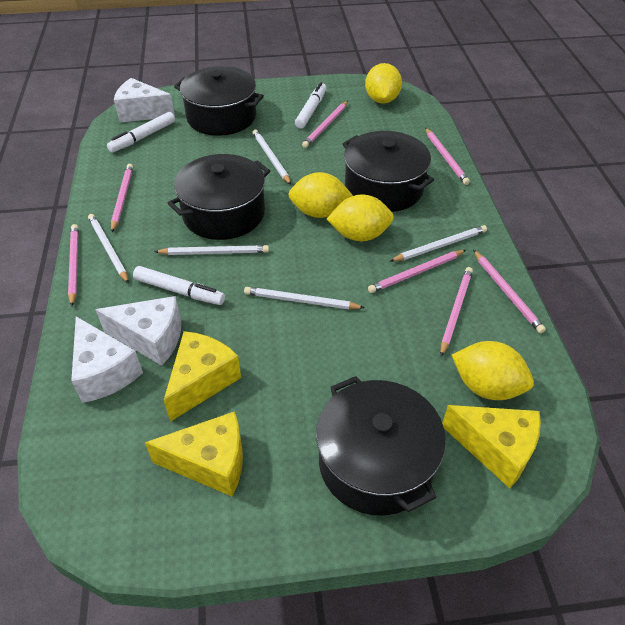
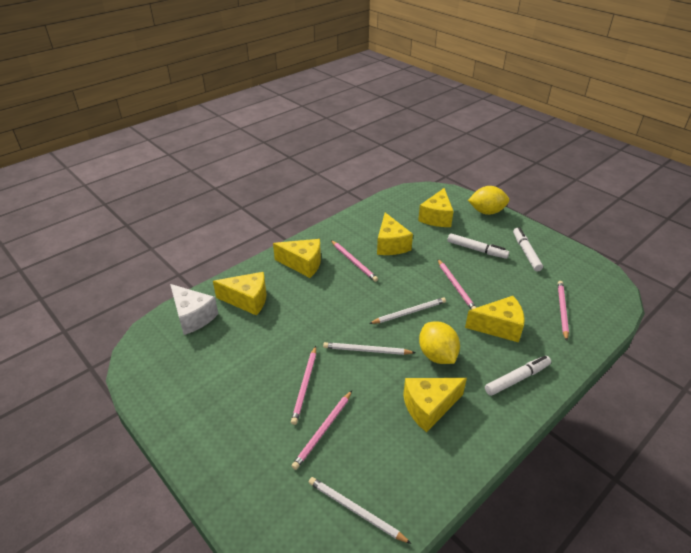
black pot: [168,154,270,240] [174,66,264,136] [316,376,446,516] [343,131,434,212] = 4 -> none = 0
pink pencil: [68,224,78,306] [111,164,133,232] [302,101,348,148] [368,250,466,293] [425,128,470,185] [440,267,473,356] [473,250,546,334] = 7 -> [291,346,316,425] [292,391,352,470] [331,240,378,282] [438,259,477,310] [558,281,569,341] = 5
white cheese: [71,316,143,403] [95,296,181,366] [114,78,175,122] = 3 -> [170,284,218,335] = 1
white pencil: [88,214,129,284] [154,245,269,255] [244,287,365,309] [252,129,291,185] [390,225,487,261] = 5 -> [308,477,411,544] [323,342,416,355] [369,297,446,324] = 3
yellow cheese: [145,411,243,496] [164,331,241,422] [442,405,541,488] = 3 -> [213,272,266,316] [273,239,321,278] [377,212,413,255] [403,378,467,432] [418,188,454,227] [465,296,525,342] = 6
yellow lemon: [288,172,353,218] [327,194,394,241] [365,63,402,104] [452,341,534,400] = 4 -> [419,321,460,364] [468,186,509,215] = 2

